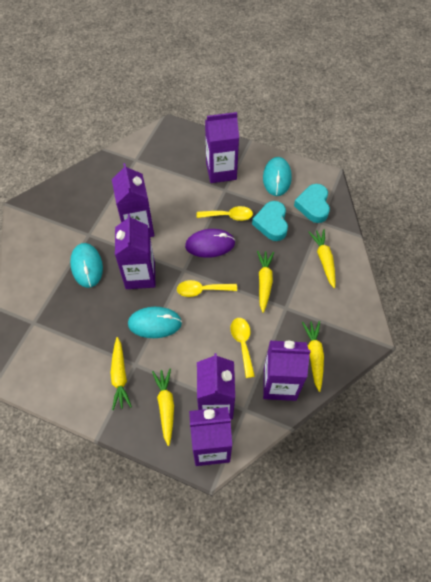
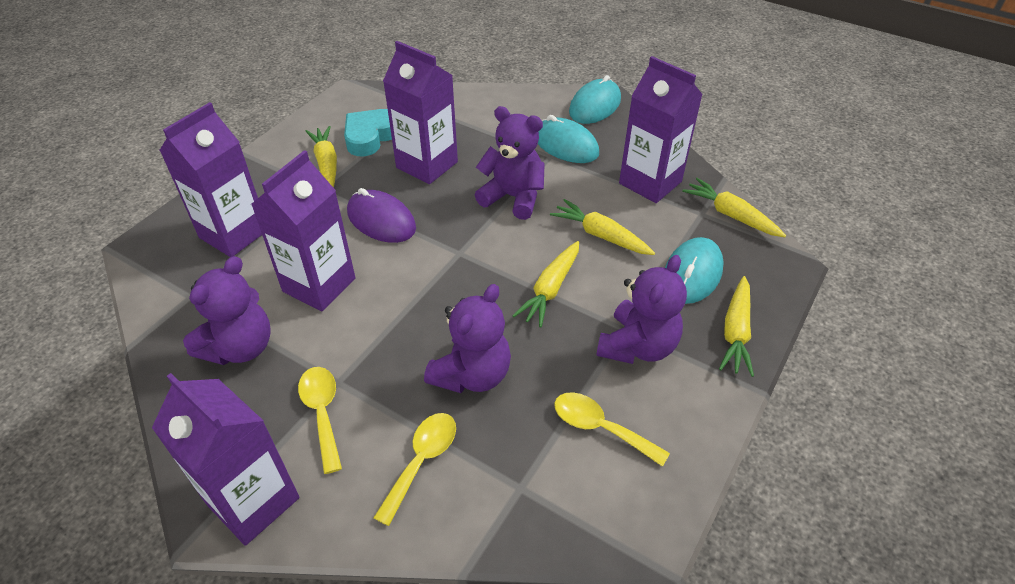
purple carton: [112,163,154,237] [115,214,156,289] [189,407,232,466] [197,353,235,419] [205,112,239,183] [263,341,311,401] = 6 -> [152,373,300,546] [160,102,262,257] [251,150,356,311] [383,41,458,184] [619,56,703,203] = 5
purple teddy bear: none = 0 -> [183,256,270,365] [424,284,511,393] [475,106,545,220] [596,255,687,364] = 4
turquoise heart: [252,201,288,241] [294,184,330,223] = 2 -> [344,109,392,156] = 1

